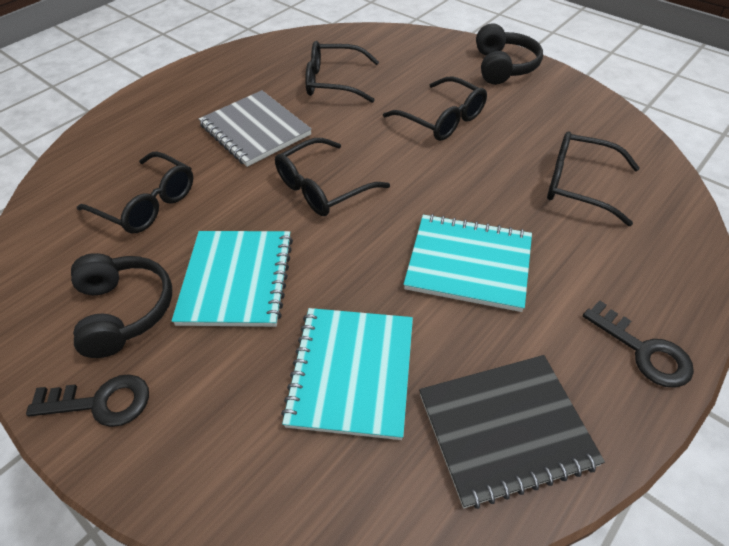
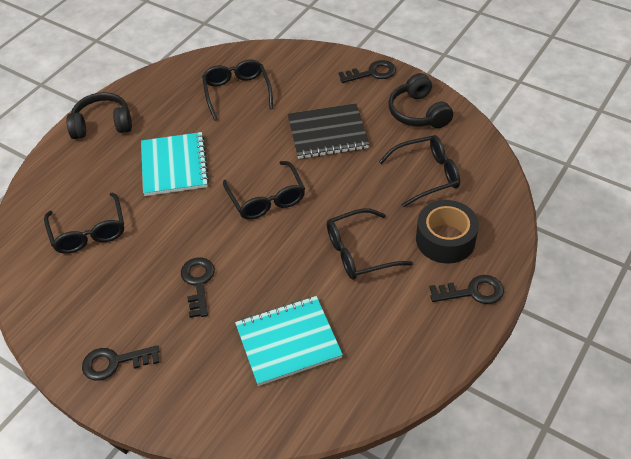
black key: [26,374,149,427] [583,300,694,388] = 2 -> [82,345,160,381] [181,257,215,318] [338,60,396,83] [429,275,504,304] = 4
black tape: none = 0 -> [416,200,479,264] = 1
grey notebook: [199,90,312,167] = 1 -> none = 0
turquoise notebook: [172,231,293,327] [281,308,413,440] [403,214,532,312] = 3 -> [141,132,209,196] [235,296,343,386] = 2

